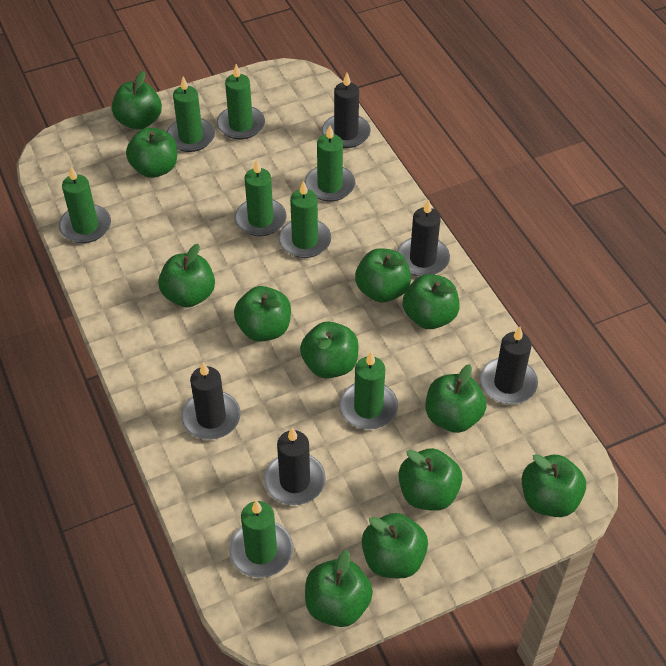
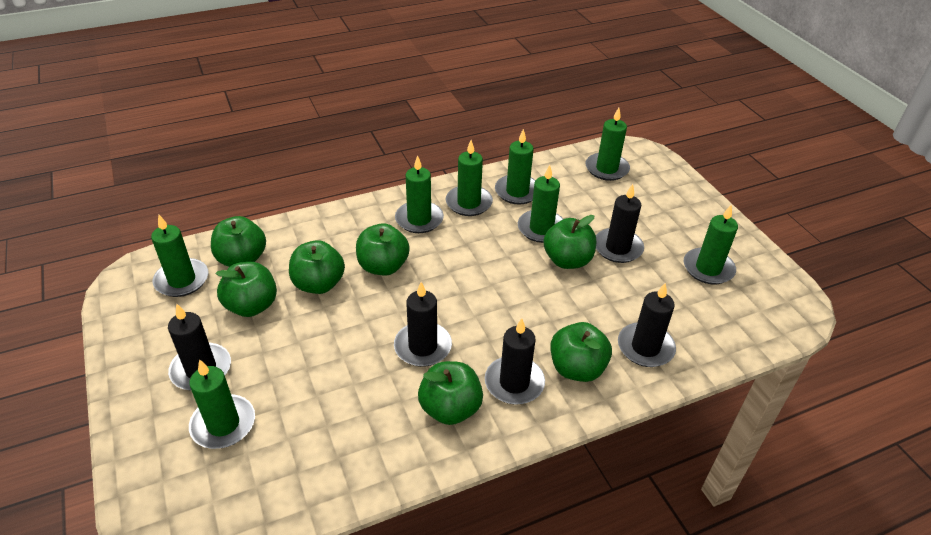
green apple: [112,71,162,130] [126,128,177,178] [158,244,215,307] [234,286,291,342] [300,322,358,378] [305,550,373,627] [355,248,411,303] [362,513,428,578] [399,448,463,511] [403,274,459,329] [426,364,486,433] [522,454,586,517] = 12 -> [211,216,266,267] [216,262,277,317] [289,240,345,294] [356,223,410,276] [418,361,483,425] [544,215,596,269] [550,322,612,382] = 7

